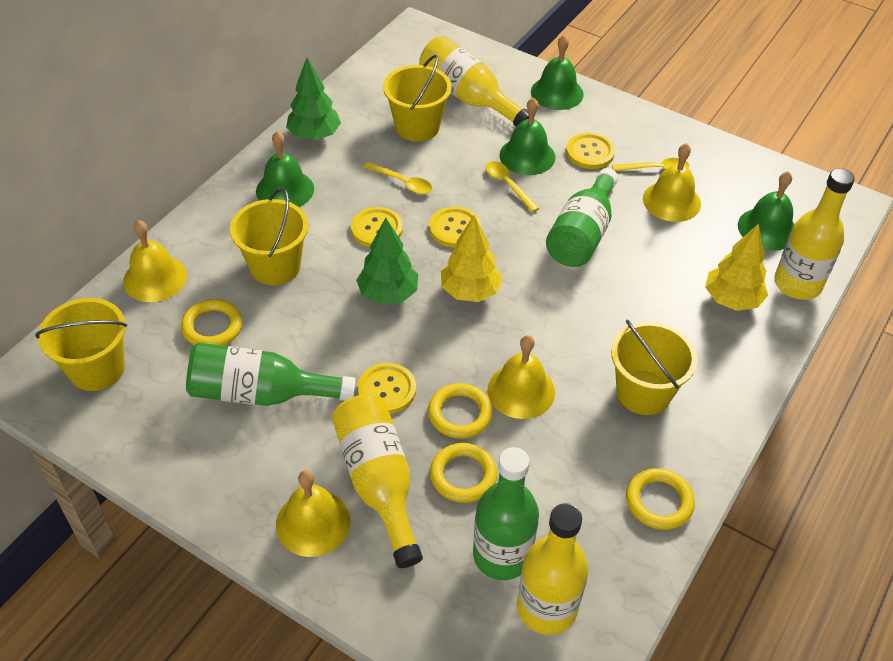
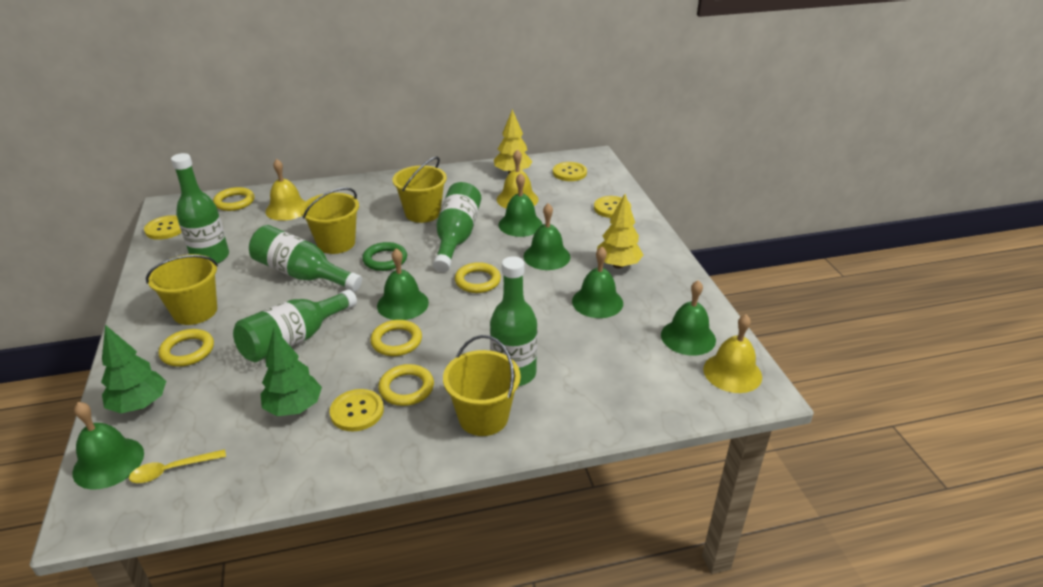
green bell: [256,131,314,207] [500,97,556,175] [531,35,584,110] [738,171,794,251] = 4 -> [72,402,144,489] [377,248,429,320] [498,173,543,237] [523,203,571,270] [572,247,623,318] [661,280,716,356] = 6
green bottle: [186,343,355,406] [473,447,539,580] [546,168,618,267] = 3 -> [171,153,229,264] [233,289,357,362] [249,225,362,292] [433,182,481,272] [490,256,537,386] = 5
green ring: none = 0 -> [362,242,407,271] = 1
yellow bell: [123,220,187,302] [276,470,350,557] [487,335,555,419] [643,143,701,222] = 4 -> [265,159,306,221] [497,149,538,209] [703,314,762,393] = 3
yellow bottle: [332,394,423,568] [419,36,529,127] [517,503,588,635] [774,168,855,300] = 4 -> none = 0
yellow ring: [181,299,243,346] [428,383,493,439] [430,443,497,503] [626,468,695,530] = 4 -> [159,329,214,367] [213,187,254,211] [370,320,422,356] [378,364,434,406] [455,262,501,293] = 5
yellow spoon: [364,162,432,194] [486,161,539,212] [612,158,689,171] = 3 -> [129,449,226,483] = 1

